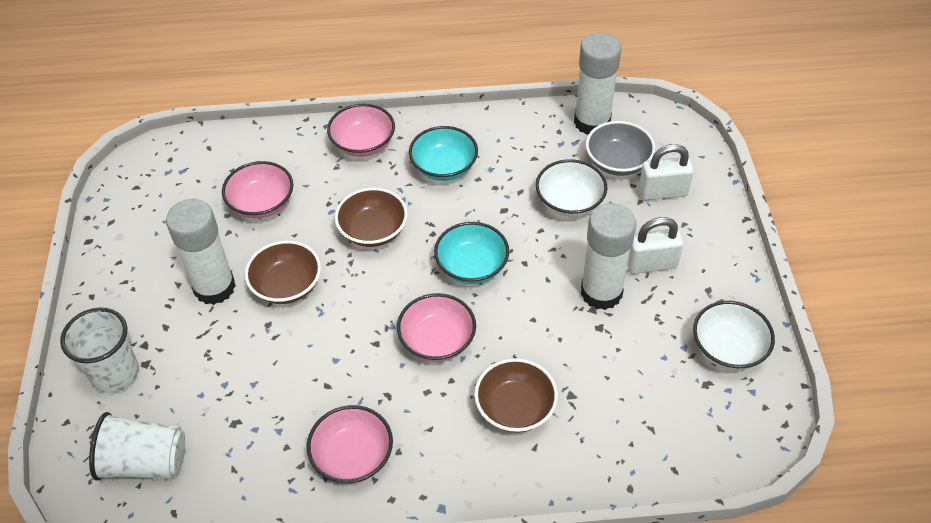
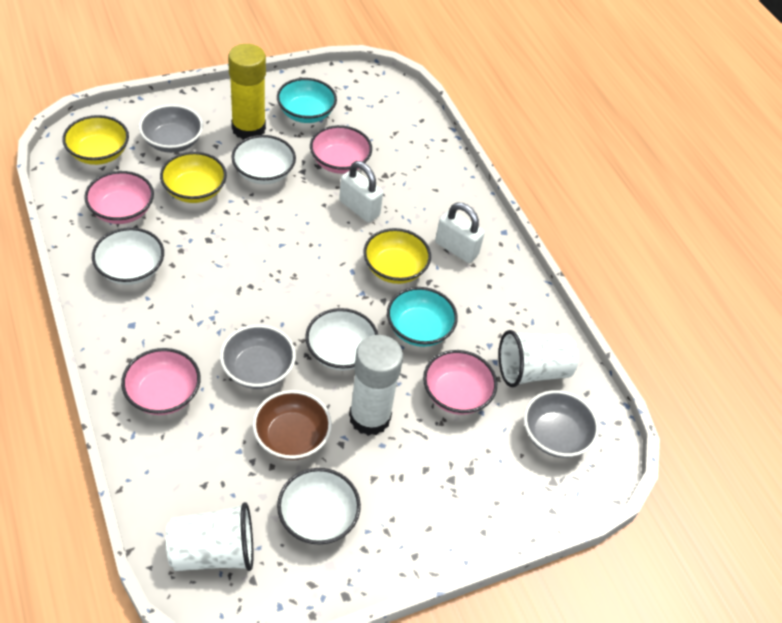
brown bowl: [245,240,321,304] [335,188,408,247] [474,358,558,433] = 3 -> [252,390,332,460] = 1
grey bowl: [586,121,655,176] = 1 -> [139,104,203,153] [220,325,296,389] [524,390,599,458] = 3
white bowl: [536,159,608,217] [693,301,775,370] = 2 -> [92,227,164,285] [231,135,296,185] [277,468,361,545] [305,308,378,370] = 4
white glue stick: [166,199,236,305] [574,33,621,135] [581,203,636,310] = 3 -> [349,335,403,436] = 1
yellow bowl: none = 0 -> [62,115,129,165] [160,152,227,203] [363,228,431,284] = 3
yellow glue stick: none = 0 -> [228,44,266,140] = 1

